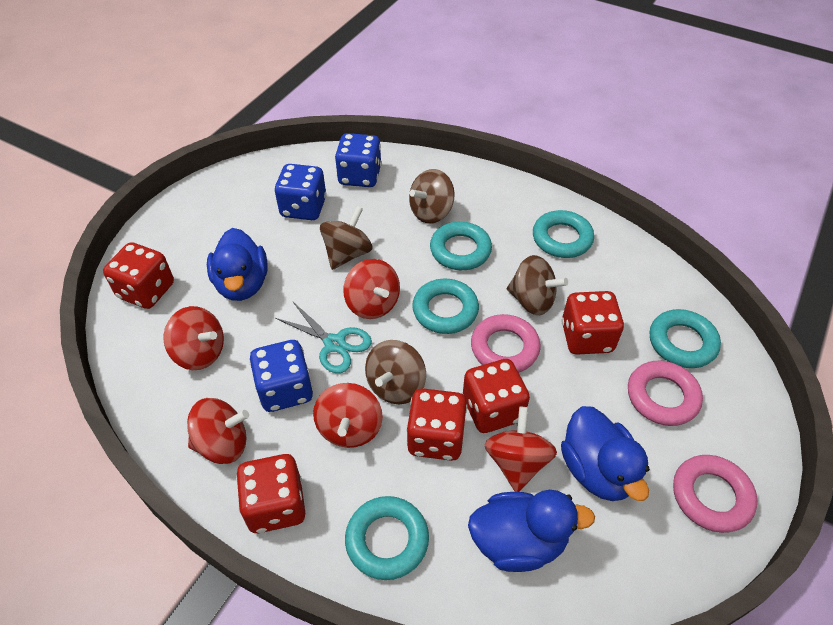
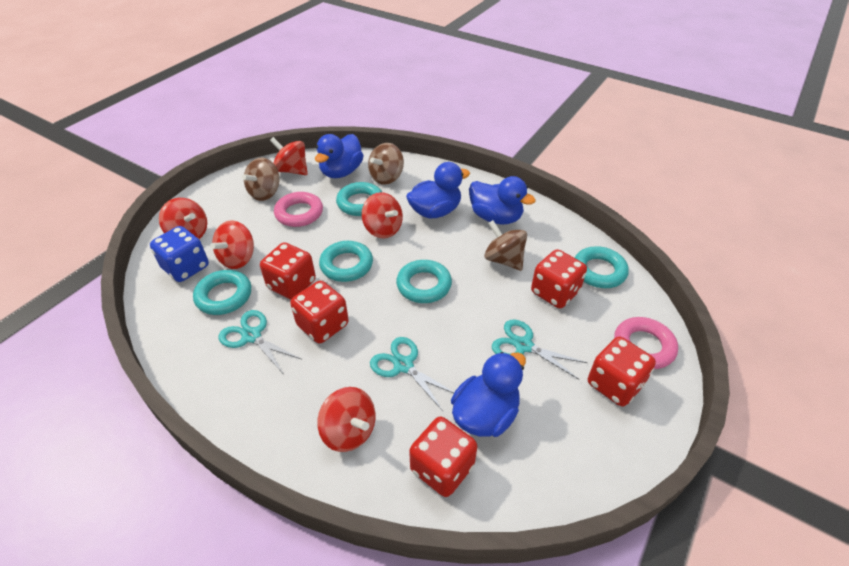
blue dice: [249,340,313,412] [274,164,327,220] [335,133,382,187] = 3 -> [150,226,209,282] = 1
blue duck: [207,228,268,301] [468,490,595,572] [561,406,650,501] = 3 -> [315,134,364,178] [406,162,470,219] [451,352,526,437] [469,176,536,224] = 4
brown spinning top: [320,206,373,270] [365,340,426,404] [409,169,455,224] [507,255,568,315] = 4 -> [242,158,279,201] [368,143,404,185] [484,220,527,271] = 3
pink ring: [471,314,541,373] [628,361,703,426] [673,455,757,533] = 3 -> [274,192,323,227] [614,317,678,369] = 2
turquoise scissors: [275,301,372,373] = 1 -> [219,310,301,373] [370,337,455,411] [492,319,588,380] = 3

